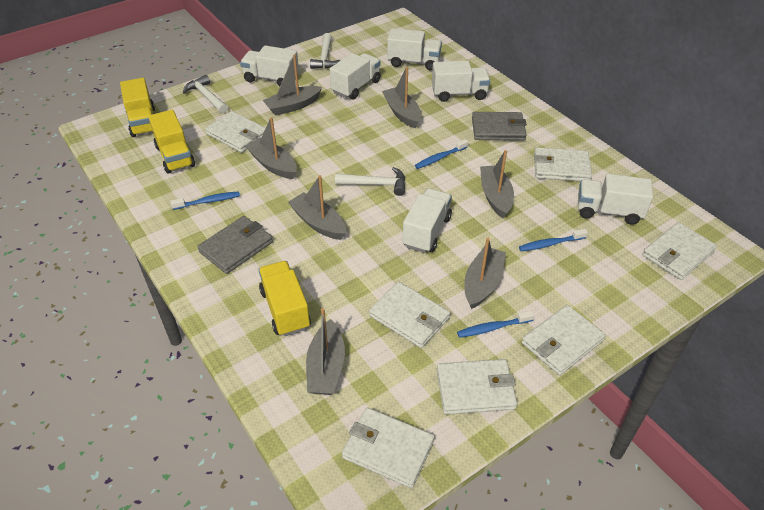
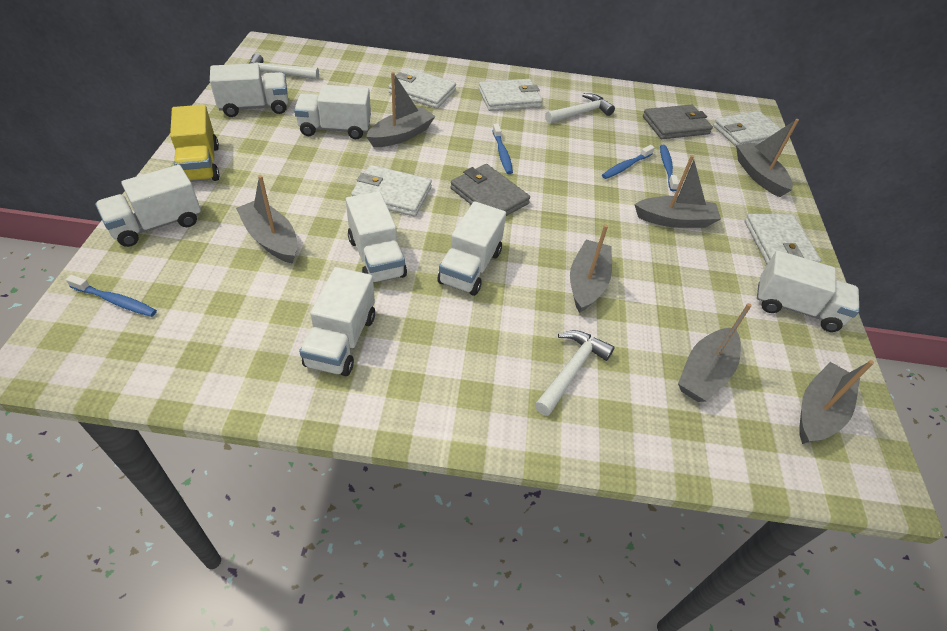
white truck: [240,46,299,87] [330,53,381,99] [387,28,442,70] [403,188,452,253] [432,61,490,102] [578,174,653,225] = 6 -> [95,165,201,247] [210,63,288,117] [294,85,371,139] [299,267,375,376] [346,191,407,283] [437,201,506,296] [757,250,859,332] = 7
white wallet: [205,111,266,153] [342,407,435,488] [369,282,450,348] [437,359,517,415] [522,305,606,375] [534,147,592,181] [642,222,717,280] = 7 -> [351,165,432,216] [388,68,456,109] [479,79,543,111] [713,111,781,146] [745,214,821,264] = 5
yellow truck: [120,78,155,137] [148,110,195,174] [259,261,311,336] = 3 -> [170,105,220,182] = 1

